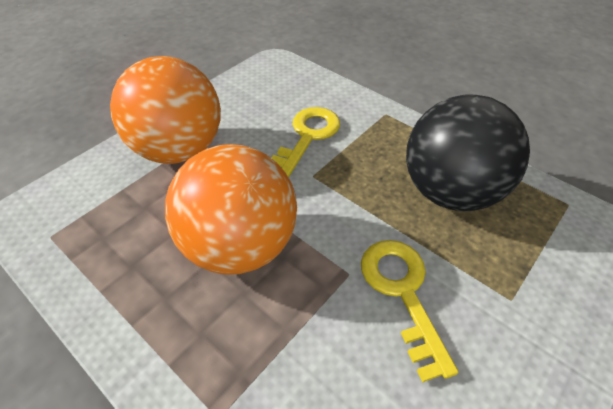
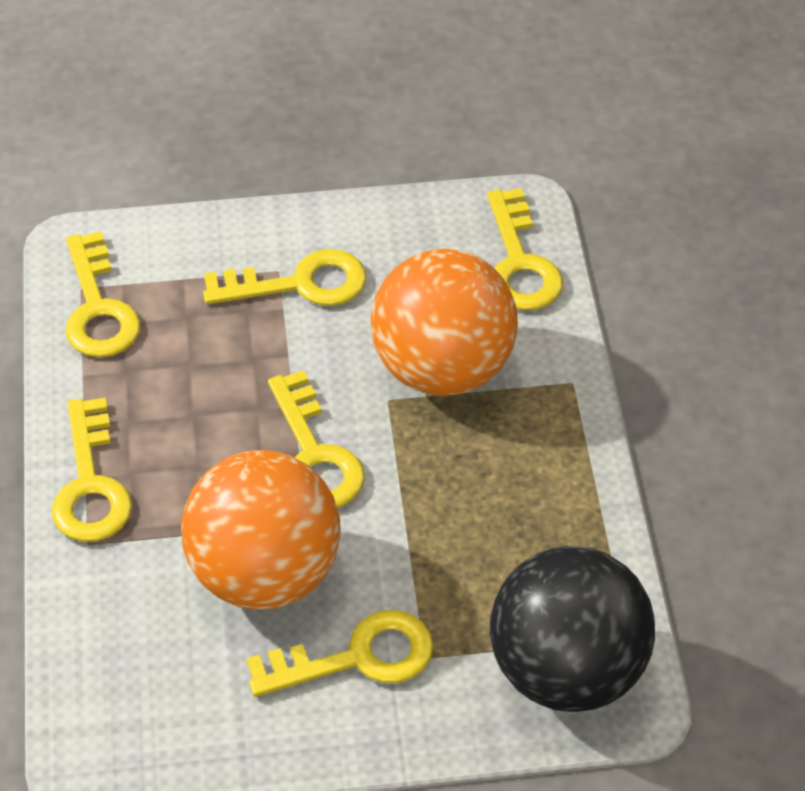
yellow key: [272,107,340,178] [361,240,458,383] = 2 -> [52,397,132,542] [66,231,141,358] [203,249,366,306] [246,610,433,697] [268,370,365,508] [487,188,563,310] = 6

